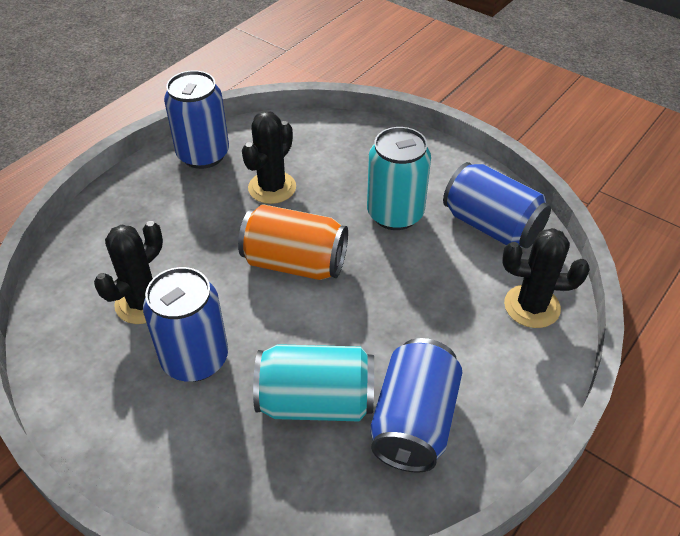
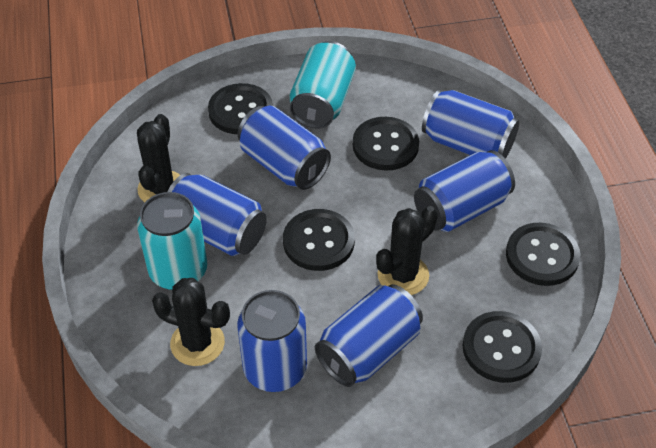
black button: none = 0 -> [208,83,273,134] [283,209,355,271] [353,117,419,171] [463,311,542,383] [506,223,580,286] = 5
blue can: [143,267,228,382] [164,70,229,169] [370,338,463,473] [443,162,551,248] = 4 -> [167,173,267,256] [237,290,307,392] [238,106,331,190] [315,284,423,387] [414,150,515,232] [422,90,519,159] = 6
orange can: [238,204,348,280] = 1 -> none = 0

